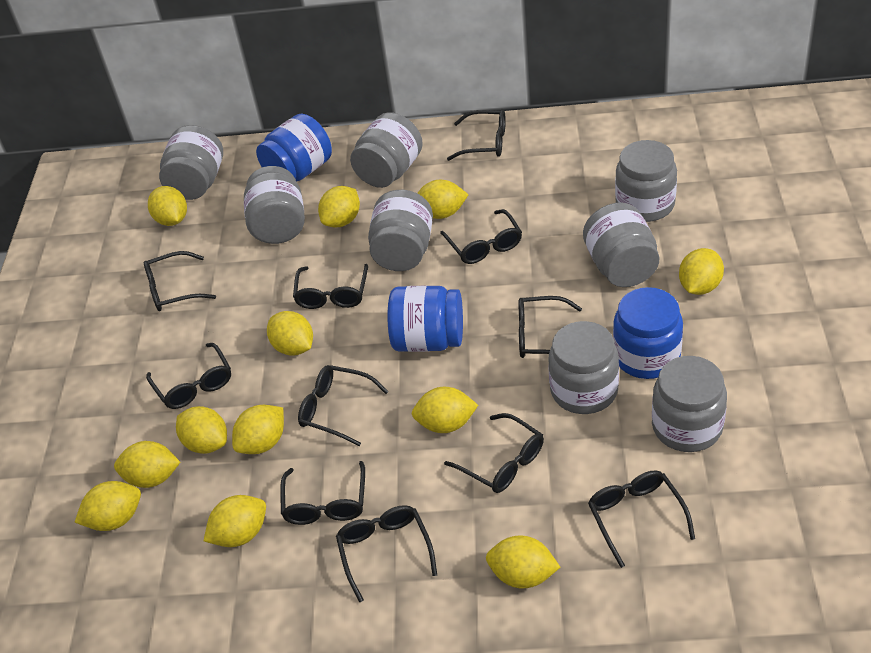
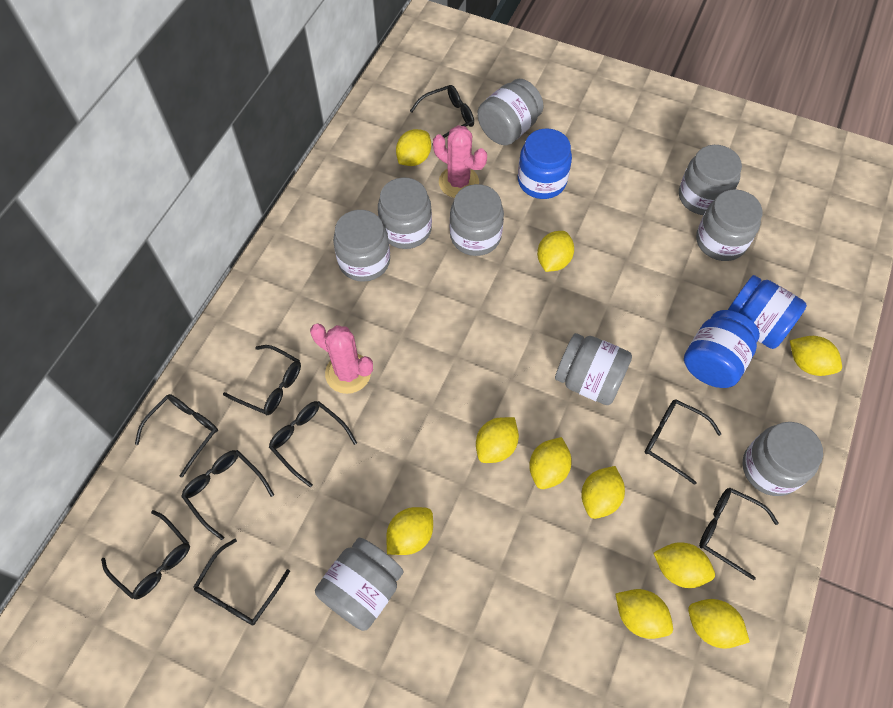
black glasses: [144,251,216,311] [146,343,231,409] [280,461,365,525] [293,264,368,309] [298,365,389,446] [336,505,437,602] [440,209,522,264] [444,413,544,493] [447,110,506,161] [519,296,582,358] [588,470,695,568] = 11 -> [101,510,190,599] [135,394,218,478] [181,450,274,540] [194,539,290,625] [223,345,301,415] [269,401,357,487] [410,85,474,145] [645,400,721,485] [699,488,778,580] = 9
grey jar: [159,125,223,200] [244,166,305,244] [350,112,423,188] [368,190,433,271] [549,321,619,414] [583,202,659,287] [615,140,677,222] [652,356,727,452] = 8 -> [315,538,404,631] [333,210,390,282] [378,177,432,249] [450,184,504,256] [477,79,544,145] [555,333,632,405] [679,145,742,215] [696,189,762,261] [742,422,823,496] = 9
pink cactus: none = 0 -> [310,324,373,394] [433,125,487,198] = 2
yellow lemon: [75,481,141,531] [114,441,180,488] [148,186,187,226] [176,406,227,454] [204,495,266,547] [232,405,284,454] [267,311,313,355] [318,186,360,227] [412,387,478,433] [417,180,469,219] [486,535,560,589] [679,248,724,295] = 12 -> [386,507,433,555] [396,129,431,166] [476,417,519,463] [529,437,572,489] [537,231,574,272] [581,466,625,519] [616,589,673,639] [654,542,715,588] [688,599,750,649] [790,336,842,376] = 10

